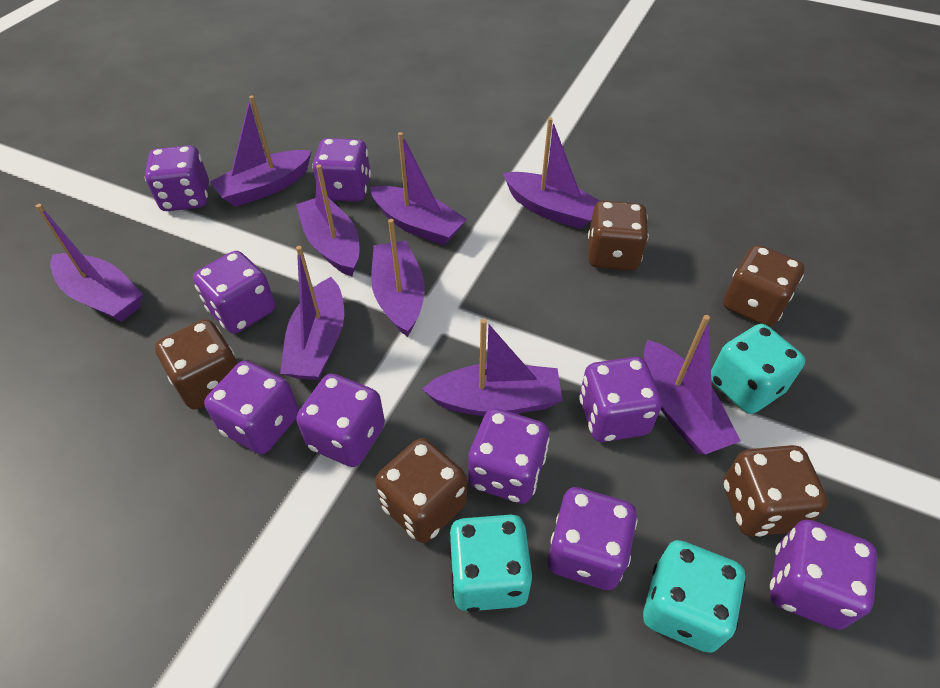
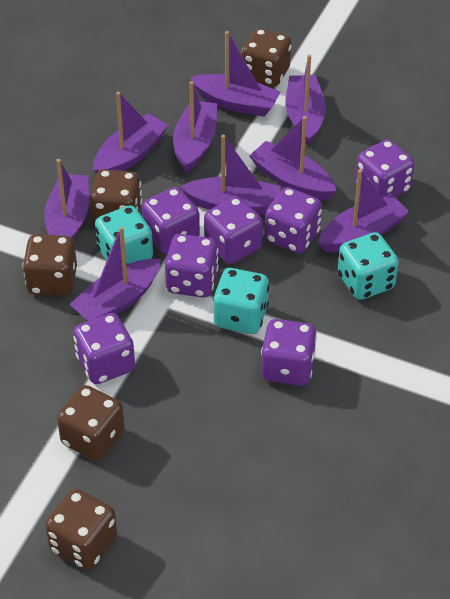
purple dice: [145,145,209,211] [193,251,275,334] [204,361,299,454] [296,374,385,467] [312,138,371,202] [468,408,550,504] [548,487,638,590] [579,357,662,442] [770,519,877,629] = 9 -> [73,313,135,384] [142,187,200,254] [165,234,219,298] [204,197,263,264] [261,319,317,386] [265,187,322,253] [355,139,414,198] = 7

